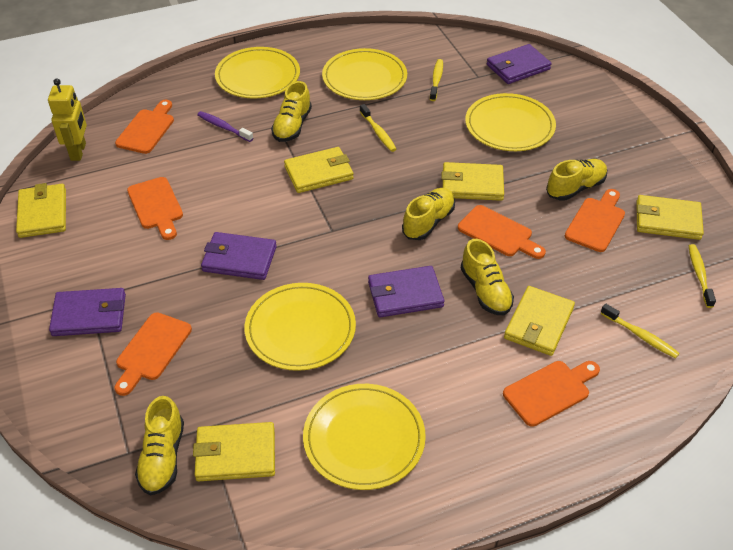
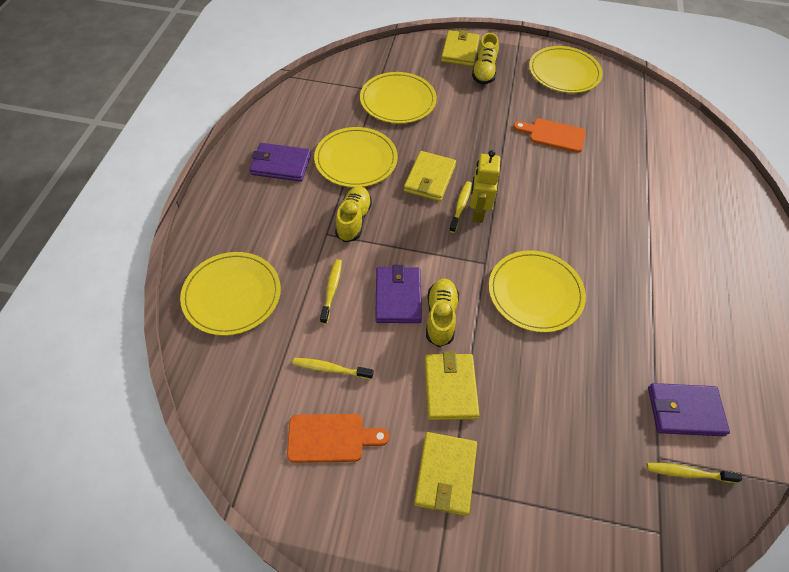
orange cutting board: [115,100,174,154] [115,313,192,396] [127,177,183,240] [458,205,546,259] [503,361,600,427] [565,189,625,252] = 6 -> [287,414,389,463] [513,119,586,153] = 2
purple toothbrush: [197,111,253,142] = 1 -> none = 0
purple wallet: [49,288,126,336] [201,232,277,280] [368,266,445,317] [487,44,552,84] = 4 -> [250,143,311,182] [375,265,422,323] [648,383,730,436] = 3
yellow shoe: [135,396,184,495] [271,81,312,142] [402,188,455,240] [460,239,514,315] [546,159,607,201] = 5 -> [335,186,372,242] [426,279,459,347] [472,33,499,84] = 3
yellow wallet: [16,183,66,238] [193,422,275,481] [284,147,354,193] [441,162,504,201] [504,286,575,356] [636,195,704,240] = 6 -> [404,151,456,202] [414,432,477,516] [425,351,479,420] [441,30,480,67] = 4

